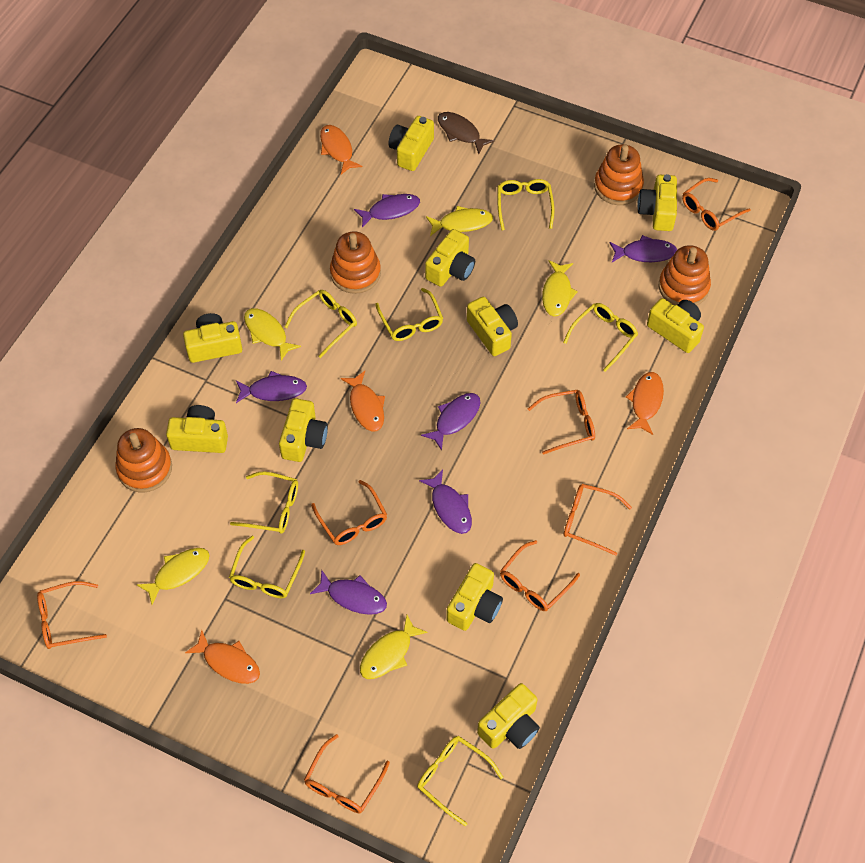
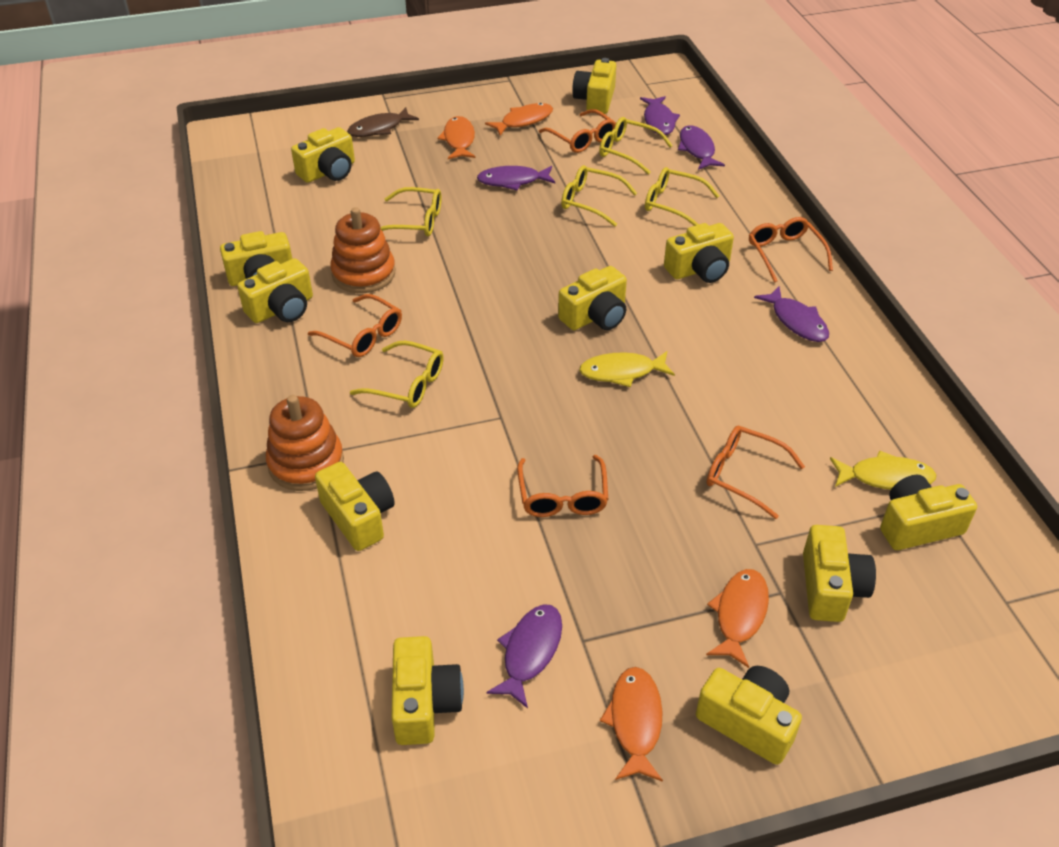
orange glasses: [37,581,107,649] [304,734,390,813] [311,480,387,545] [500,540,580,611] [528,390,595,455] [564,484,632,556] [682,178,751,231] = 7 -> [308,294,402,357] [517,455,608,517] [539,109,616,153] [707,426,805,519] [749,217,833,283] = 5
orange stacking toy: [116,428,172,492] [330,232,381,294] [594,144,644,205] [659,245,711,306] = 4 -> [266,395,344,491] [330,207,395,293] = 2
purple fish: [236,371,307,403] [310,569,387,615] [354,194,420,228] [419,469,472,534] [421,393,480,451] [609,235,677,262] = 6 -> [477,166,555,191] [486,604,562,709] [640,96,680,135] [678,125,725,170] [754,286,829,342] = 5
yellow camera: [166,405,228,453] [183,313,242,363] [279,398,328,462] [388,116,434,171] [425,229,475,287] [446,563,503,631] [467,297,518,356] [477,683,540,749] [637,174,677,231] [647,298,704,353] = 10 -> [220,231,292,286] [237,258,313,323] [291,127,355,183] [315,462,395,551] [391,636,464,745] [558,266,627,330] [572,58,616,114] [664,223,734,283] [696,666,802,765] [803,525,876,622] [880,475,977,550] = 11
yellow fish: [136,548,210,605] [244,308,301,361] [360,615,428,679] [426,206,493,236] [542,260,578,316] = 5 -> [579,351,675,387] [830,450,936,490] = 2
yellow glasses: [229,536,305,598] [230,472,298,534] [285,290,357,358] [375,288,443,341] [417,736,503,826] [498,179,554,230] [563,303,638,372] = 7 -> [350,341,444,408] [380,187,441,236] [561,165,637,227] [599,117,673,175] [645,167,719,226] = 5

